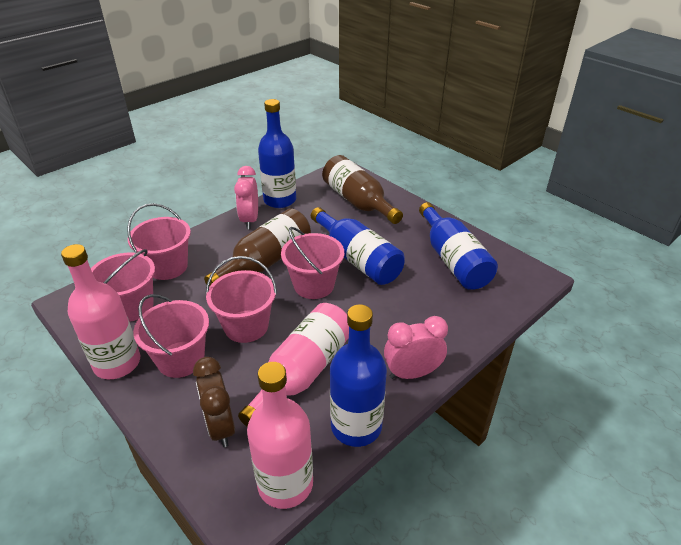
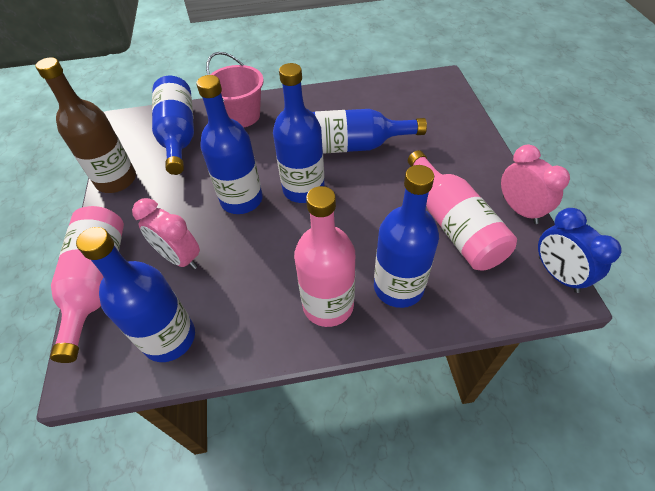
blue bottle: [258,99,296,208] [311,207,405,285] [330,304,387,447] [419,202,498,290] = 4 -> [76,227,195,362] [152,76,194,175] [196,75,263,214] [273,63,325,203] [313,109,427,154] [374,165,439,308] = 6
blue clock: none = 0 -> [538,208,622,293] = 1
brown bottle: [204,208,311,287] [322,155,403,224] = 2 -> [35,57,136,193] = 1
brown clock: [193,357,235,447] = 1 -> none = 0
pink bucket: [91,249,155,322] [127,203,191,280] [133,294,209,378] [206,256,277,343] [281,227,344,299] = 5 -> [206,52,264,128] = 1

